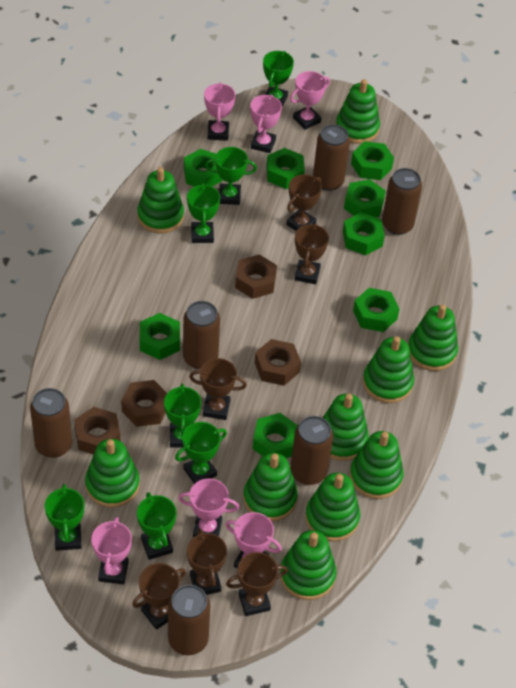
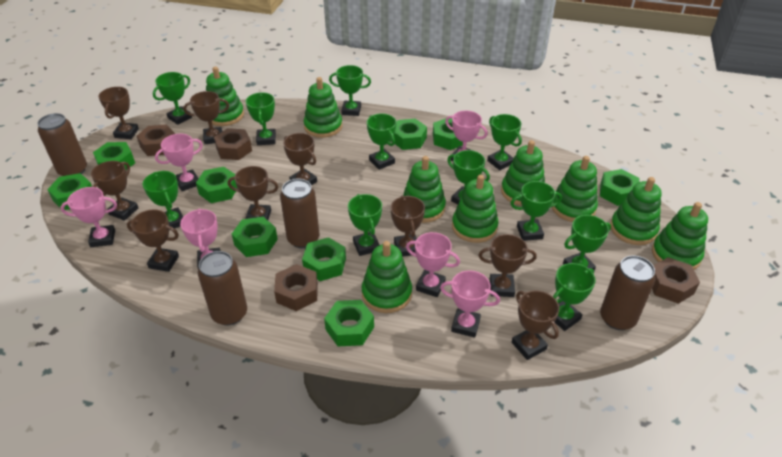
brown can: [30,388,72,458] [168,585,211,655] [183,301,220,370] [290,416,333,485] [313,124,350,191] [382,168,422,235] = 6 -> [37,113,87,176] [198,251,247,326] [280,179,319,248] [600,256,655,330] = 4
brown trophy: [132,563,186,630] [187,529,227,595] [189,358,247,420] [226,552,288,616] [286,174,322,231] [294,223,329,284] = 6 -> [91,161,138,221] [98,87,139,139] [127,209,179,272] [183,91,229,144] [228,166,278,220] [283,133,317,185] [390,195,425,257] [478,234,537,297] [512,290,559,360] = 9
green nut: [140,313,180,360] [184,149,222,187] [252,413,298,458] [266,148,305,189] [343,212,385,255] [344,179,386,217] [351,141,394,180] [353,288,399,332] = 8 -> [47,173,92,210] [93,142,135,170] [196,167,238,203] [232,217,278,257] [302,237,346,281] [324,300,374,346] [391,119,427,150] [433,118,463,150] [600,169,639,206] = 9
green stacking toy: [85,439,139,508] [137,167,184,233] [243,453,298,521] [280,530,336,600] [305,473,360,542] [323,393,369,461] [336,79,380,144] [350,431,404,499] [363,336,414,403] [408,304,458,371] = 10 -> [206,66,244,126] [304,77,342,138] [362,241,412,313] [403,156,446,223] [452,175,498,243] [501,140,545,206] [552,156,598,222] [610,177,662,245] [652,202,708,270] = 9
green trophy: [44,484,85,551] [137,492,177,560] [164,384,201,447] [175,422,227,484] [187,183,220,243] [205,147,257,205] [263,51,294,107] = 7 -> [143,171,183,229] [153,72,192,125] [246,92,276,145] [329,65,371,116] [348,194,382,256] [367,113,396,170] [447,150,490,204] [487,114,522,170] [510,181,562,241] [553,263,596,331] [563,215,611,271] = 11

